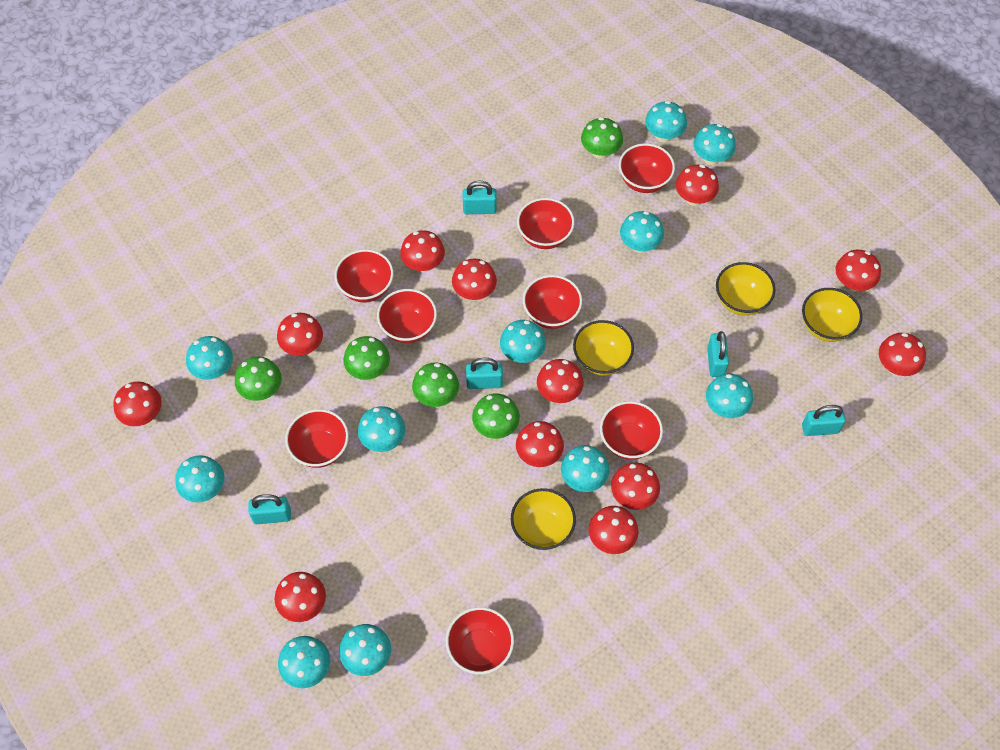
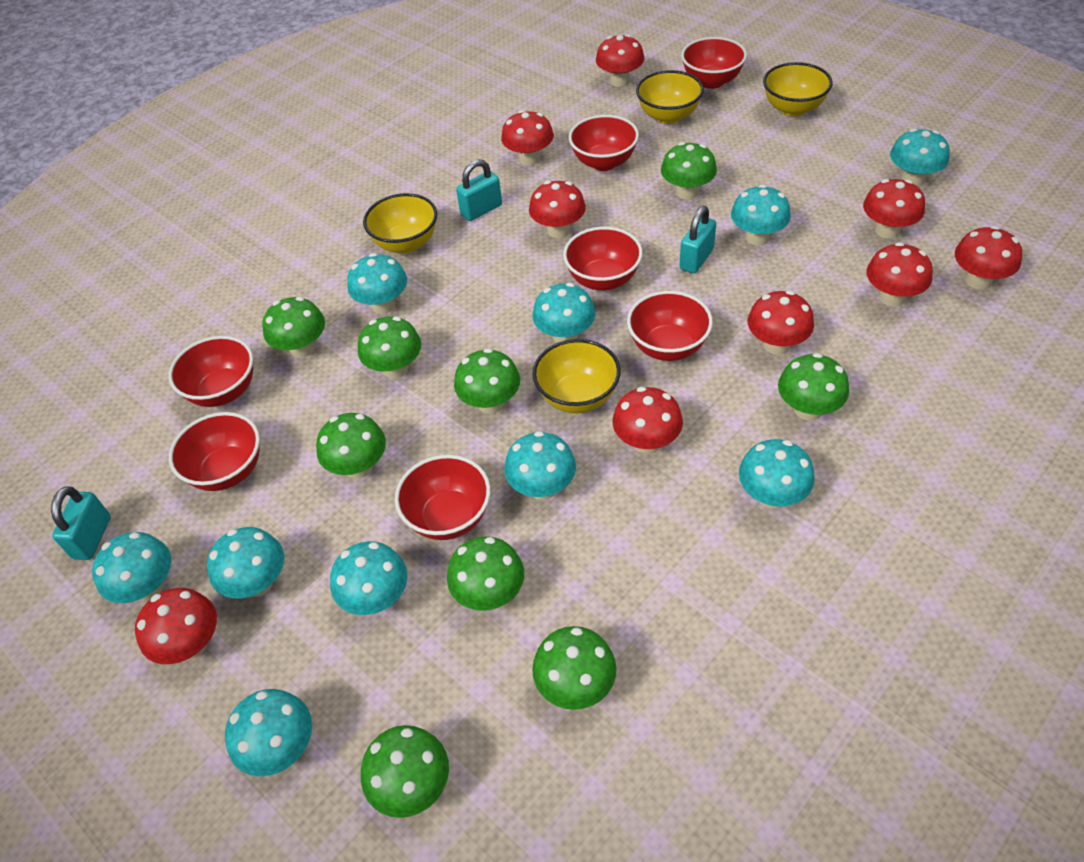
green mushroom: [235,357,282,401] [343,336,390,380] [412,363,459,407] [472,394,520,439] [581,117,623,159] = 5 -> [262,297,325,358] [316,413,386,479] [358,316,421,379] [361,725,449,818] [447,537,524,611] [454,348,520,414] [532,626,616,710] [661,142,717,200] [778,353,849,421] = 9
red bowl: [285,409,349,468] [334,249,393,302] [377,289,437,343] [446,607,514,674] [517,198,575,249] [523,275,582,329] [600,401,663,460] [619,143,675,193] = 8 -> [168,336,253,407] [169,412,260,491] [395,455,491,540] [563,227,643,290] [569,115,639,171] [627,291,713,361] [681,37,747,89] = 7
red mushroom: [113,381,162,426] [275,572,326,622] [277,313,323,356] [400,230,445,272] [452,259,497,300] [516,421,564,467] [537,359,584,403] [589,506,639,554] [611,463,660,510] [676,165,719,206] [836,250,881,291] [879,333,926,376] = 12 -> [135,588,217,664] [501,110,554,165] [529,181,586,238] [596,34,644,87] [613,387,683,454] [748,291,814,355] [863,179,925,239] [866,242,933,306] [955,226,1022,290] = 9
turquoise mushroom: [175,455,225,502] [186,336,233,380] [278,636,331,688] [339,624,391,676] [358,406,406,452] [500,320,546,363] [561,445,609,492] [620,211,664,253] [645,101,687,142] [693,124,736,165] [706,374,753,418] = 11 -> [92,532,171,603] [207,527,284,599] [225,689,312,776] [330,541,407,615] [347,253,407,314] [504,431,576,500] [532,283,596,343] [731,184,791,245] [739,439,814,509] [890,128,950,187] = 10
turquoise padlock: [248,494,291,524] [463,181,497,214] [466,358,503,389] [707,331,729,377] [802,405,846,436] = 5 -> [51,487,111,560] [456,159,502,221] [679,206,716,273] = 3

